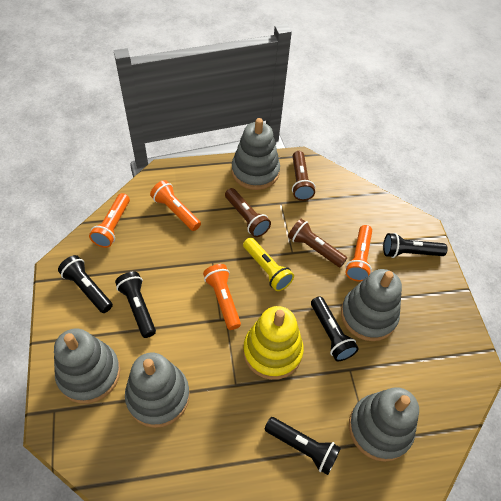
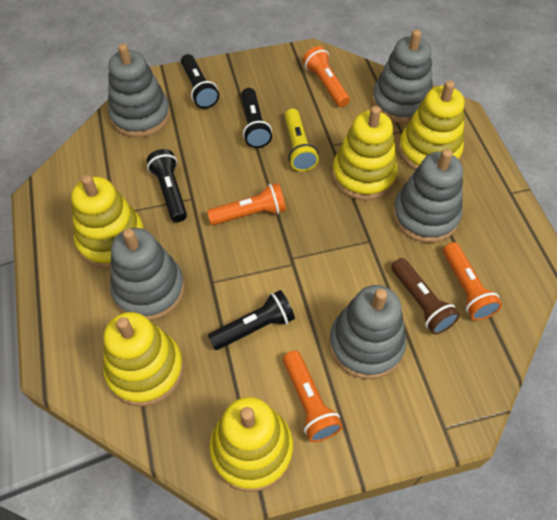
black flashlight: [58,255,113,313] [115,271,156,338] [264,417,341,475] [311,296,359,361] [383,233,448,258] = 5 -> [147,149,187,222] [181,54,219,109] [208,290,295,350] [241,88,272,148] = 4
brown flashlight: [225,188,271,237] [288,219,347,268] [292,151,315,201] = 3 -> [391,258,460,334] = 1
yellow stacking toy: [243,306,304,380] = 1 -> [71,175,145,269] [103,312,184,406] [210,397,293,492] [332,106,398,200] [399,80,464,170] = 5

